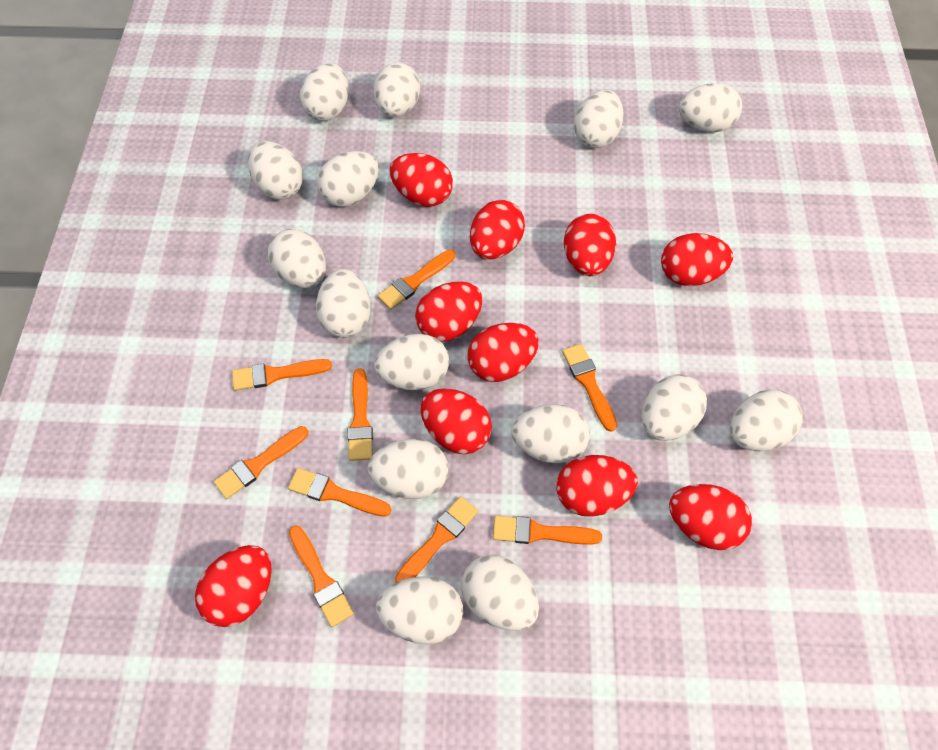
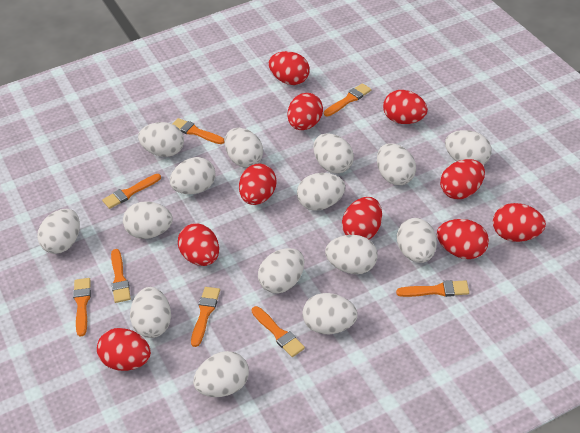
orange brush: [214,426,309,499] [232,359,332,391] [288,468,391,517] [289,525,354,627] [348,368,373,461] [378,250,455,310] [395,496,478,583] [493,516,602,545] [562,344,617,432] = 9 -> [73,278,91,337] [102,174,161,209] [111,249,131,303] [173,118,225,144] [191,287,220,347] [251,306,305,357] [324,83,371,116] [396,280,469,297] = 8

